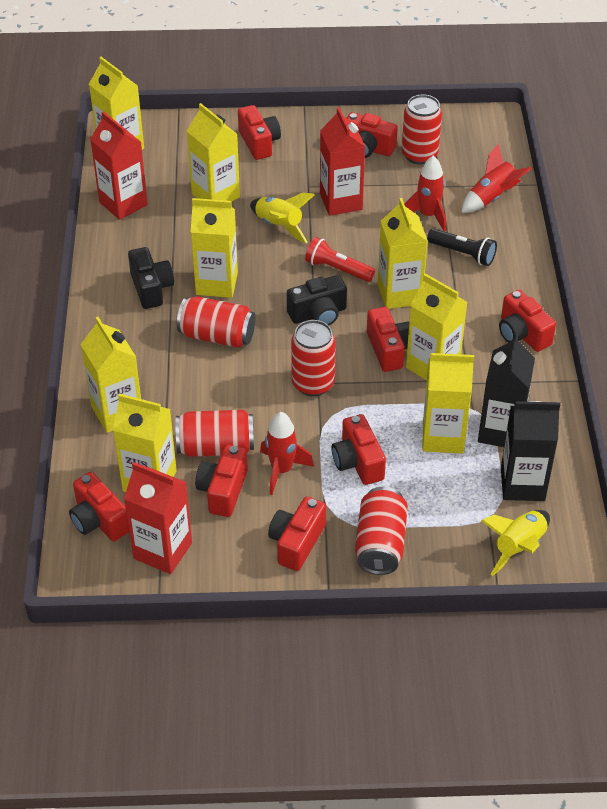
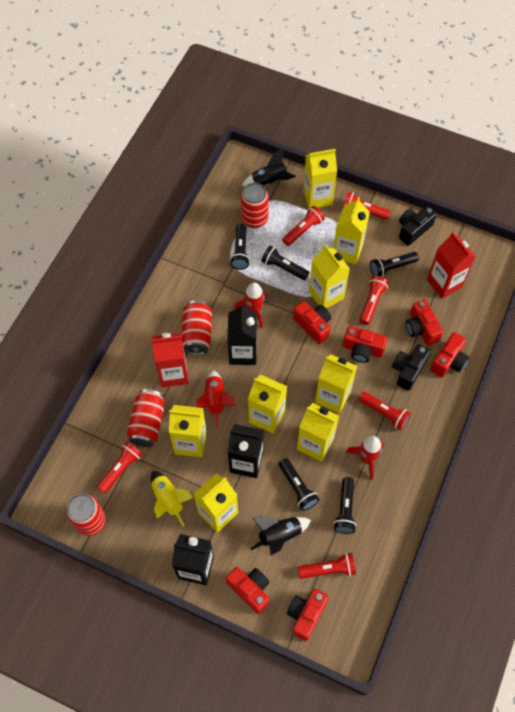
black carton: [478,334,535,447] [501,401,560,501] = 2 -> [172,534,214,585] [228,304,257,365] [228,424,264,478] = 3
black flashlight: [427,228,497,266] = 1 -> [230,224,250,270] [261,246,310,280] [279,458,320,511] [334,477,356,534] [370,252,419,277] = 5
black rocket: none = 0 -> [241,148,296,187] [250,516,311,555] = 2
red camera: [69,472,129,541] [195,445,248,517] [238,105,281,160] [268,496,326,571] [332,414,386,485] [347,112,398,158] [367,307,409,372] [499,290,556,352] = 8 -> [226,567,270,614] [287,589,329,641] [293,301,331,344] [343,326,387,363] [405,299,443,346] [430,332,469,377] = 6
red can: [176,410,254,457] [177,296,255,348] [291,320,336,396] [355,487,408,575] [402,94,442,165] = 5 -> [66,494,106,536] [127,389,165,447] [182,300,212,355] [241,183,269,228] = 4
red carton: [90,111,148,220] [124,462,192,574] [320,107,365,216] = 3 -> [152,333,189,387] [427,232,476,298] = 2
red flashlight: [305,237,375,282] = 1 -> [97,442,143,493] [282,206,325,246] [298,553,356,579] [342,192,390,220] [359,392,411,430] [360,276,389,325] = 6
yellow rocket: [250,193,315,243] [481,510,550,576] = 2 -> [151,471,194,526] = 1

